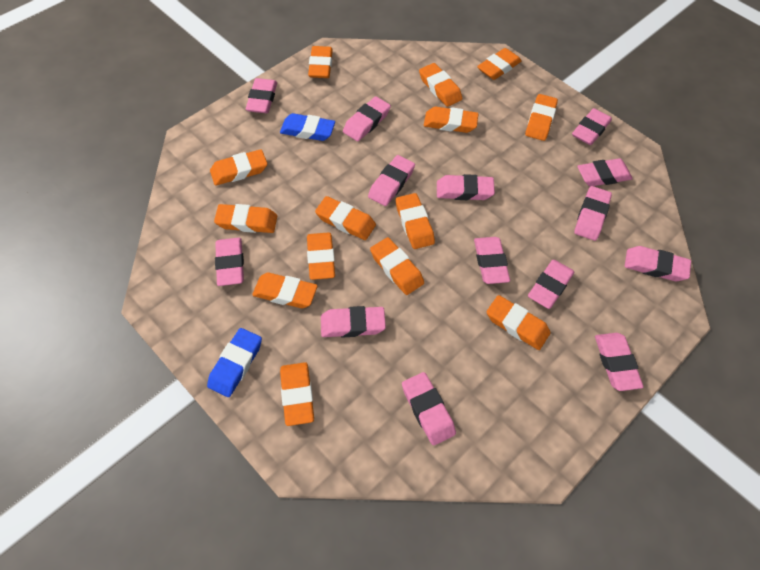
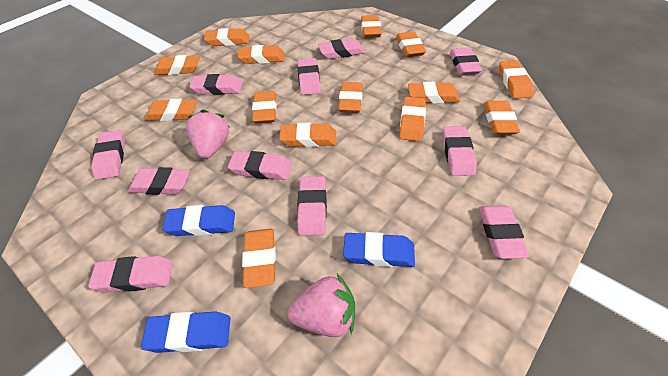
blue eraser: [207,328,262,397] [280,113,335,141] = 2 -> [141,312,230,353] [162,205,235,236] [343,232,415,267] = 3
pink eraser: [215,238,244,286] [246,78,277,113] [321,306,386,337] [343,96,391,141] [368,155,415,206] [402,372,456,446] [437,174,495,200] [474,237,510,284] [528,260,574,309] [572,108,612,145] [574,186,612,241] [577,158,633,186] [595,333,643,391] [625,246,691,281] = 14 -> [88,256,173,293] [91,130,125,180] [128,167,190,195] [189,74,243,95] [228,151,292,180] [297,176,327,236] [298,58,321,95] [318,38,365,59] [443,126,477,176] [450,48,482,75] [479,205,529,259] = 11
pink strawberry: none = 0 -> [186,110,229,159] [288,274,355,337] = 2

